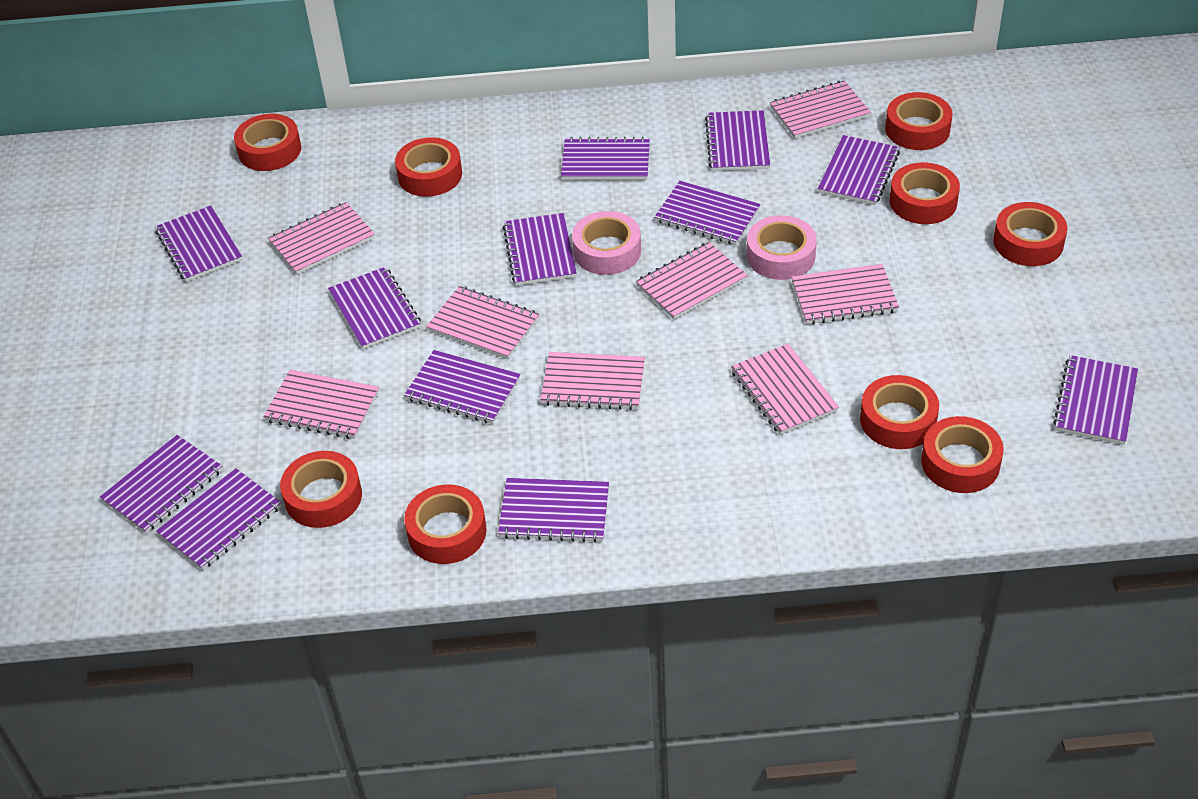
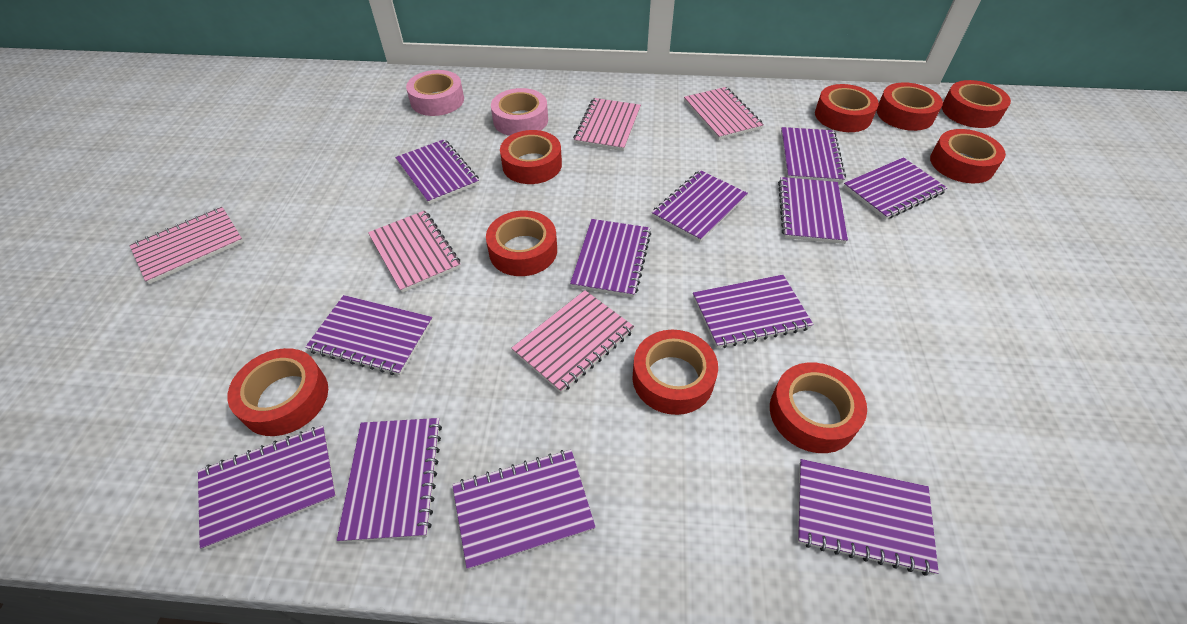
pink notebook: [263,370,379,439] [268,202,375,275] [426,286,539,359] [540,352,645,410] [636,242,748,320] [731,344,839,435] [770,81,871,139] [792,264,899,325] = 8 -> [129,207,243,284] [368,210,461,293] [511,290,634,393] [573,98,641,151] [684,87,764,140] = 5

